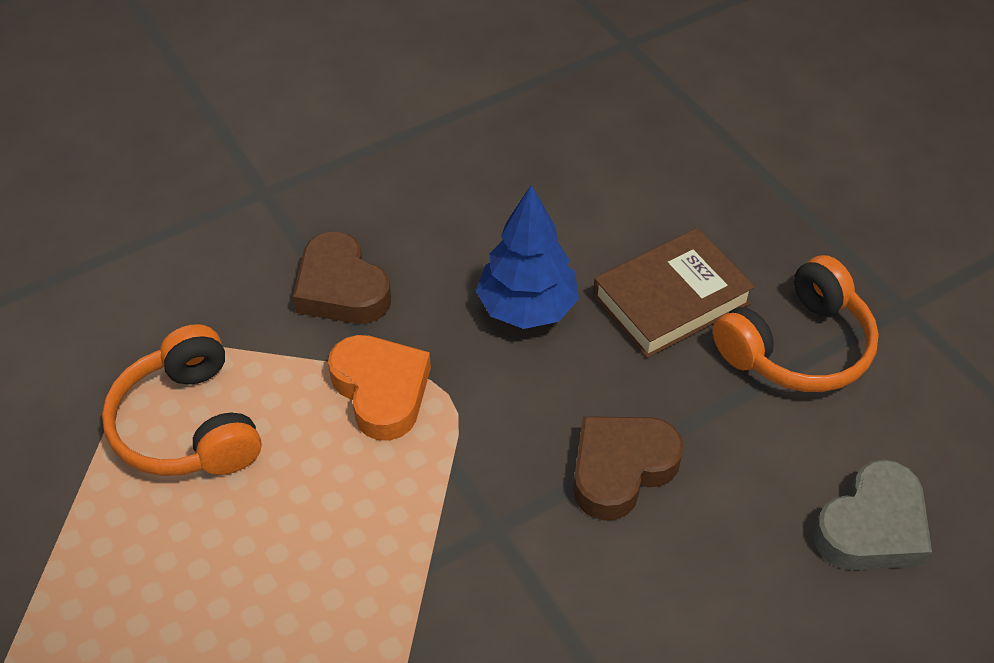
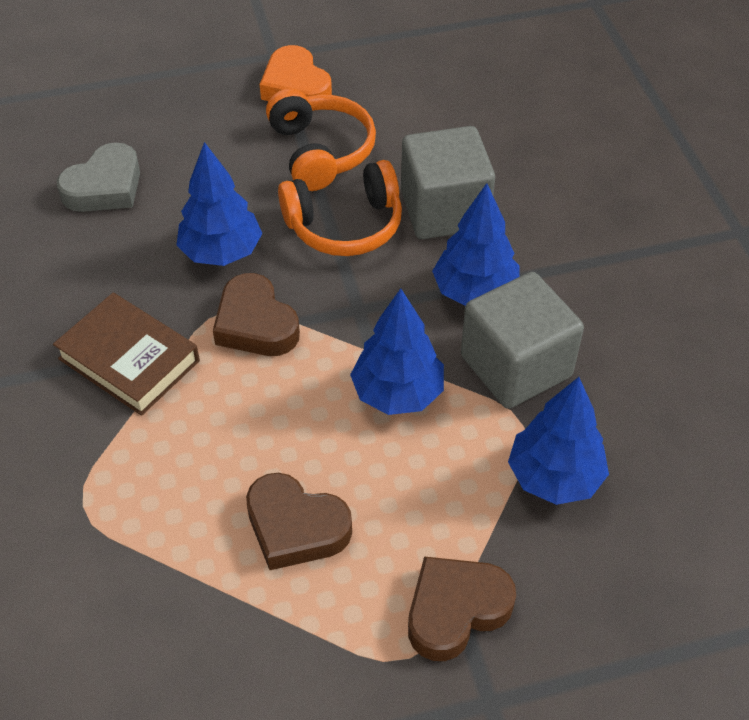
blue tree: [476,185,579,329] = 1 -> [176,142,263,266] [350,288,444,415] [432,183,520,306] [508,377,609,505] = 4
brown heart: [293,231,391,324] [573,416,684,520] = 2 -> [213,273,300,356] [246,473,352,570] [408,556,516,661] = 3
grey cube: none = 0 -> [401,126,495,239] [461,272,584,409] = 2

